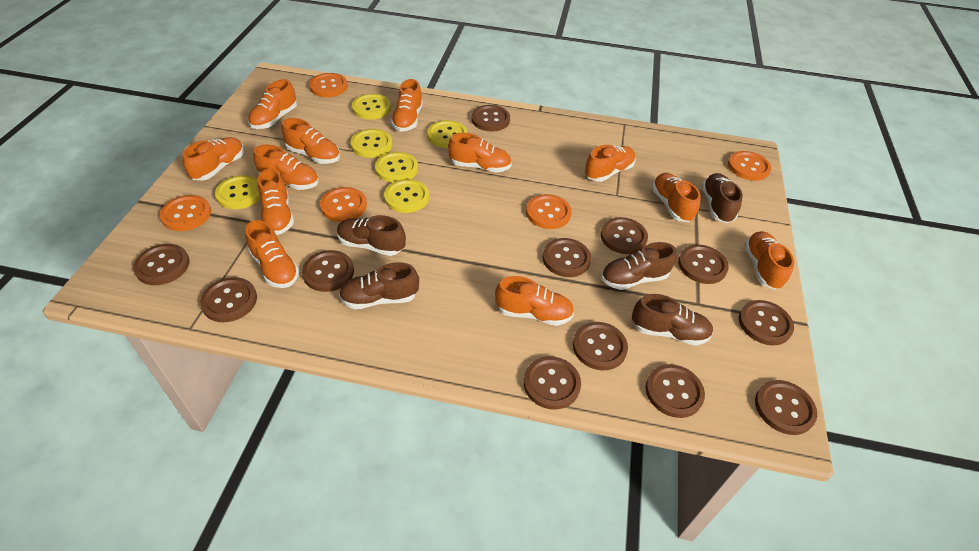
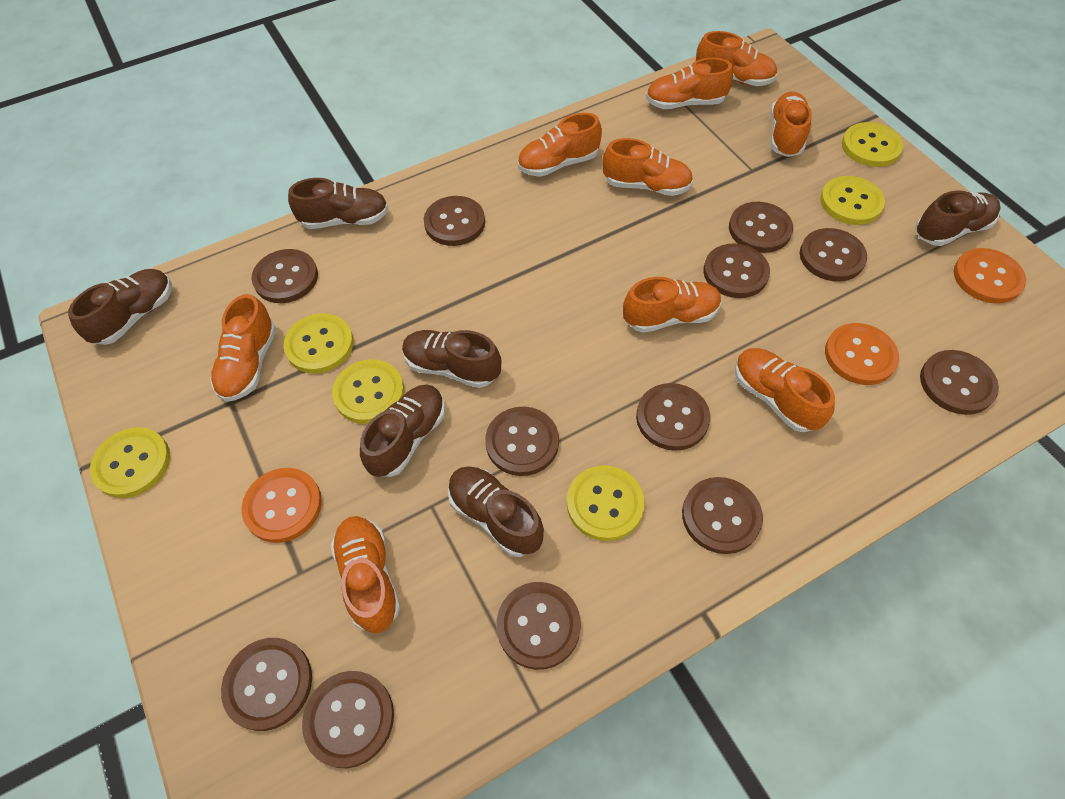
brown shoe: [337,215,406,256] [339,262,419,309] [601,242,677,290] [632,294,713,346] [702,173,743,223] = 5 -> [68,269,172,345] [288,178,388,229] [360,385,445,477] [402,330,501,388] [448,466,544,557] [915,190,1001,246] = 6
orange button: [160,195,211,231] [309,73,348,97] [320,187,367,222] [526,194,571,229] [728,151,771,181] = 5 -> [241,468,322,543] [825,323,899,385] [954,248,1026,304] = 3
orange shoe: [183,137,244,181] [245,220,299,288] [248,79,297,129] [253,145,319,190] [258,169,294,235] [282,118,340,164] [391,79,423,132] [448,133,512,173] [495,276,574,326] [585,145,636,182] [652,173,701,222] [745,231,794,290] = 12 -> [210,294,276,402] [330,516,400,633] [518,113,602,177] [603,138,693,196] [623,277,721,333] [646,58,733,109] [696,31,777,86] [735,348,835,432] [770,91,812,157] = 9

